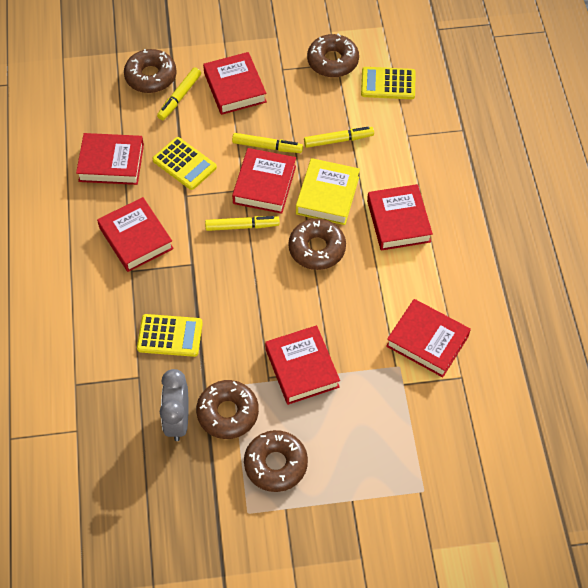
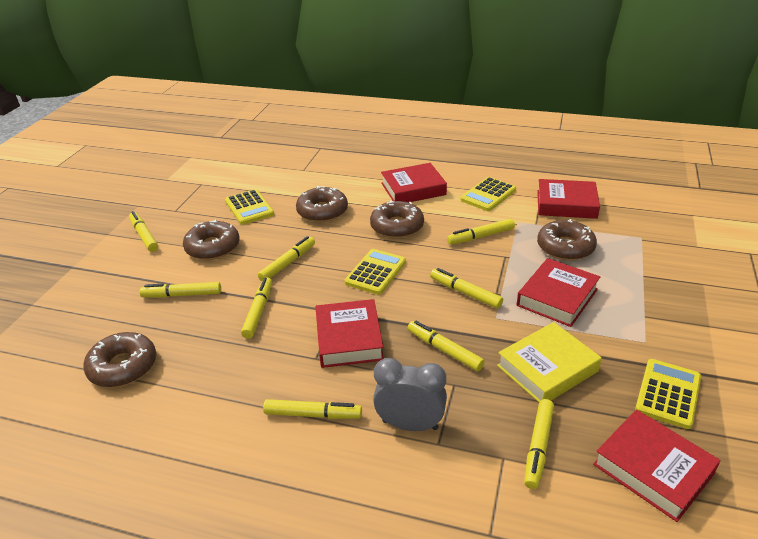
red book: [76,133,144,185] [97,197,174,272] [203,52,267,115] [232,148,296,214] [265,325,340,405] [367,184,433,251] [386,299,471,377] = 7 -> [316,299,384,368] [381,163,447,202] [517,258,600,327] [537,179,600,219] [593,409,721,522] = 5
yellow calculator: [137,314,203,357] [152,137,217,190] [361,67,415,99] = 3 -> [225,189,274,225] [345,249,406,295] [460,177,516,211] [635,359,701,429] = 4
yellow marker: [157,68,201,120] [205,216,280,231] [232,133,303,153] [304,126,374,148] = 4 -> [129,211,158,252] [140,282,221,298] [241,277,272,338] [258,236,315,281] [263,399,362,419] [408,321,485,371] [430,268,503,309] [447,219,515,245] [524,399,554,489] = 9

